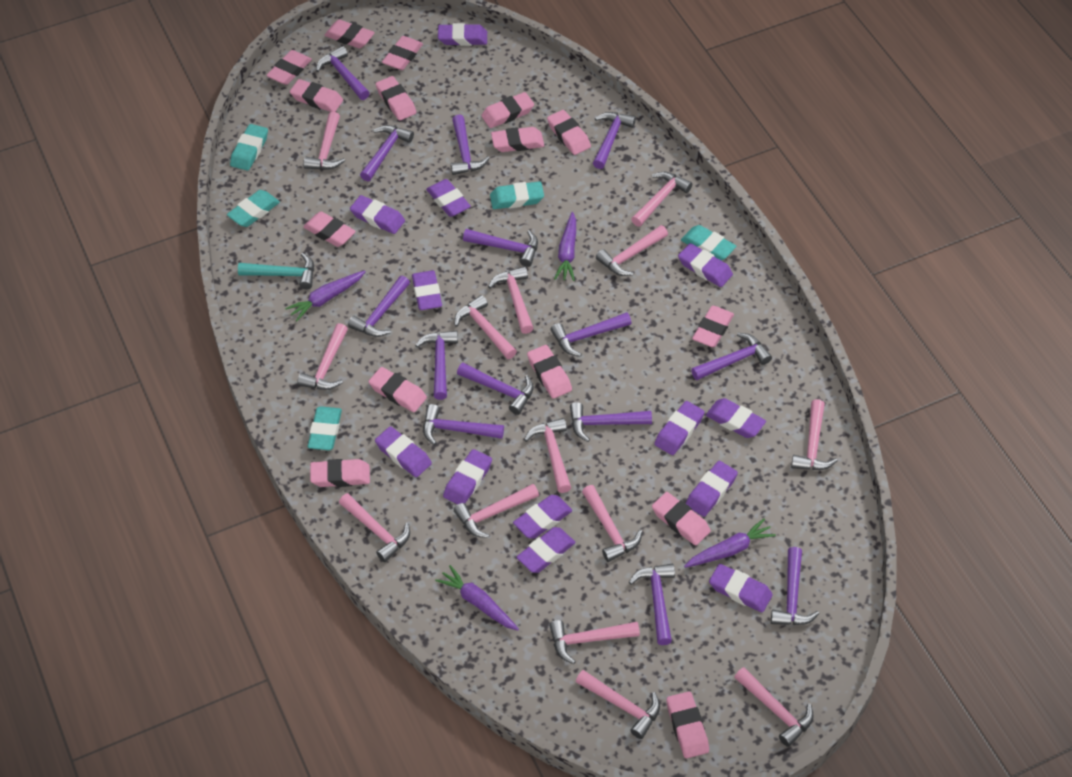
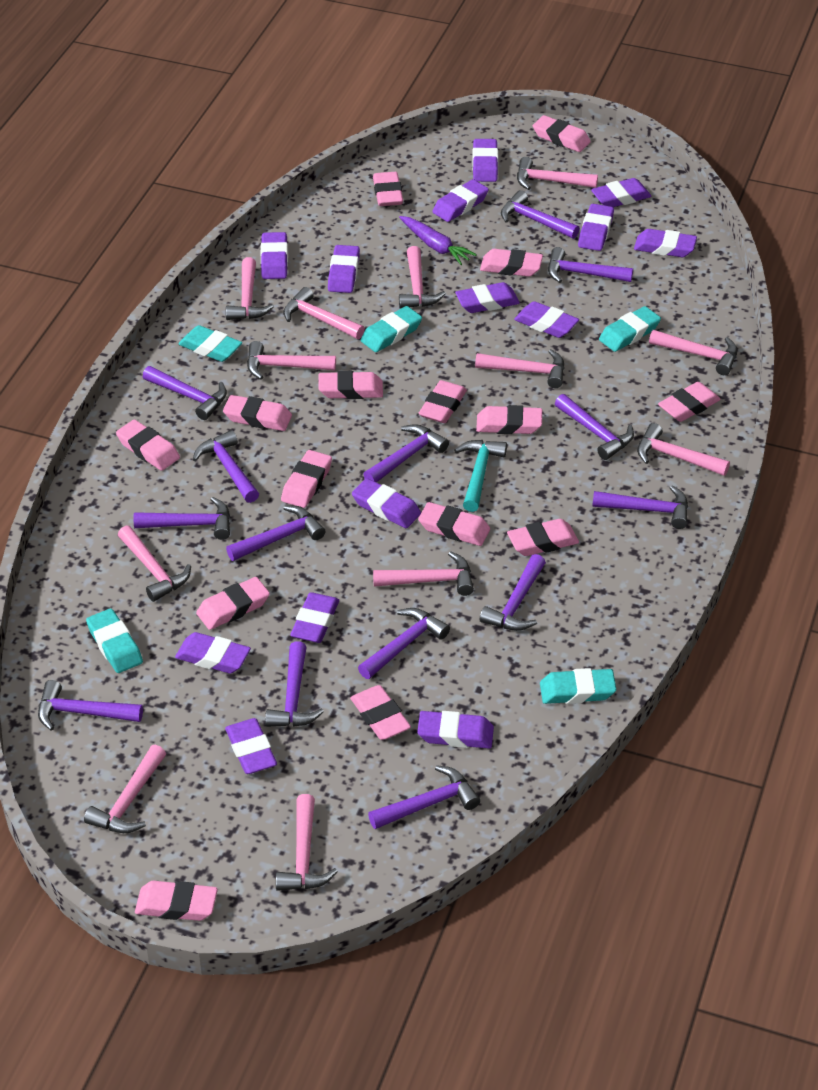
pink hammer: [297,323,348,390] [304,112,345,170] [339,493,410,562] [454,295,517,359] [454,484,539,538] [488,266,534,334] [524,418,571,493] [549,620,640,664] [576,670,660,739] [582,485,642,562] [596,225,668,276] [631,172,692,227] [734,667,814,747] [791,399,838,470] = 14 -> [84,745,166,833] [118,525,191,602] [226,257,274,320] [247,341,336,379] [276,794,338,891] [283,287,365,339] [373,551,474,596] [399,246,446,309] [475,349,565,388] [517,157,598,190] [637,423,730,476] [649,330,738,375] = 12
purple carrot: [285,270,366,321] [435,565,519,631] [554,212,576,281] [684,519,776,568] = 4 -> [399,216,477,265] = 1
purple eraser: [350,195,405,234] [375,426,432,477] [412,270,442,310] [426,179,471,217] [438,23,487,46] [443,449,492,504] [513,495,572,539] [516,527,575,573] [654,401,705,455] [678,243,733,287] [686,461,738,517] [706,398,766,438] [709,564,773,612] = 13 -> [175,632,251,674] [225,718,277,774] [261,232,288,279] [290,592,339,643] [328,245,360,293] [352,478,421,528] [417,711,494,748] [432,179,489,222] [455,282,520,313] [472,139,498,182] [514,301,579,338] [578,204,614,251] [591,178,651,207] [634,229,697,257] = 14

